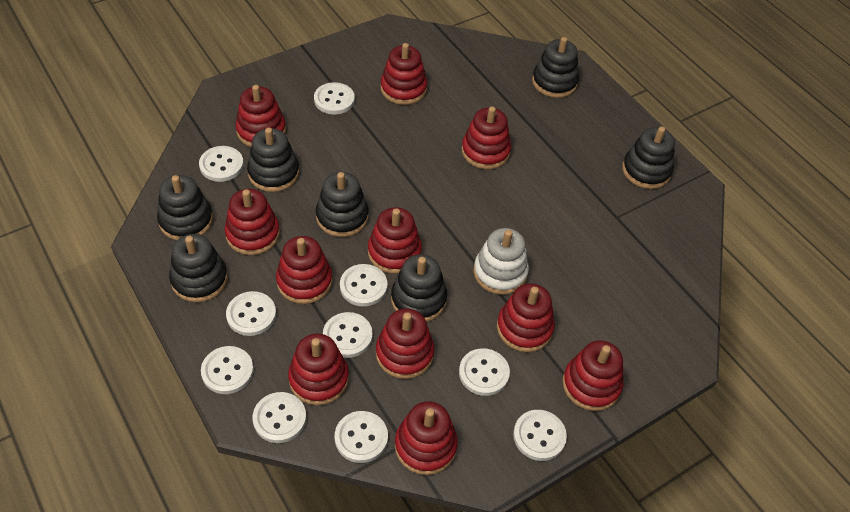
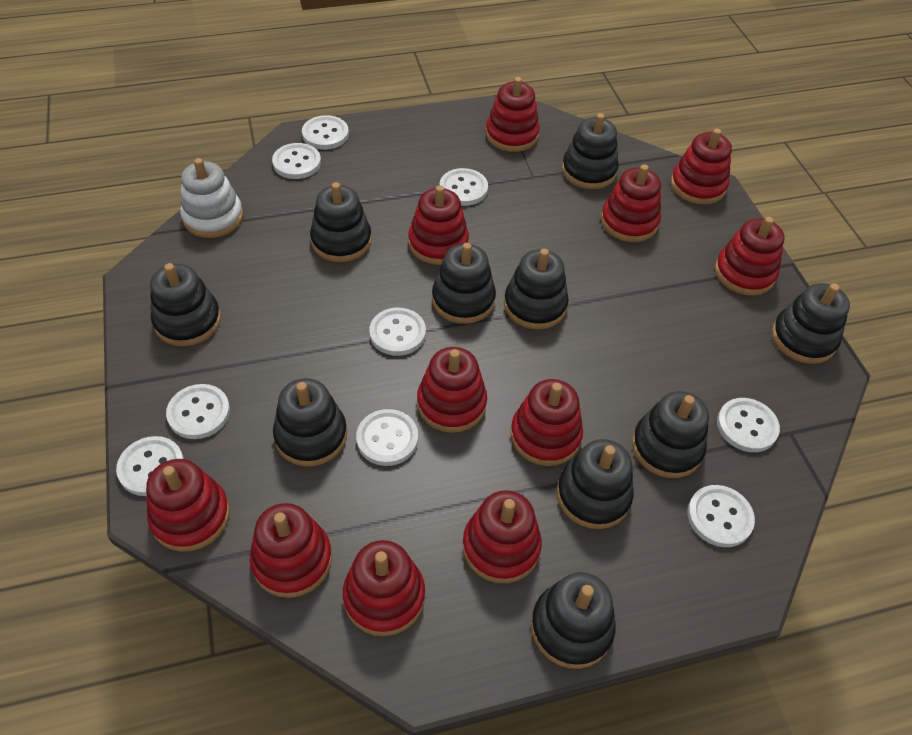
black stacking toy: [157,175,213,241] [169,234,228,302] [247,127,299,192] [316,172,369,237] [391,254,447,322] [532,37,579,98] [622,127,675,189] = 7 -> [150,263,221,346] [273,378,347,466] [310,182,372,262] [432,243,496,324] [504,249,569,330] [531,572,616,669] [557,439,634,529] [562,113,619,189] [632,391,709,478] [772,283,850,364] = 10
white button: [199,146,244,182] [201,346,254,394] [226,291,276,336] [252,392,306,443] [314,82,355,115] [323,312,373,358] [335,411,388,463] [340,264,388,307] [459,348,510,396] [513,410,567,461] = 10 -> [116,436,184,496] [166,384,230,439] [272,143,321,179] [302,115,349,150] [356,409,418,466] [369,308,426,356] [439,168,488,206] [687,485,755,547] [717,398,780,452] = 9

